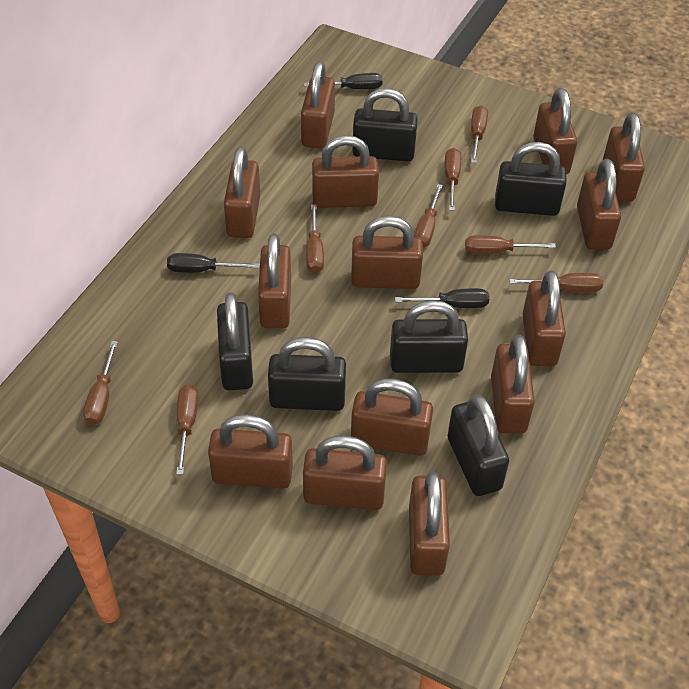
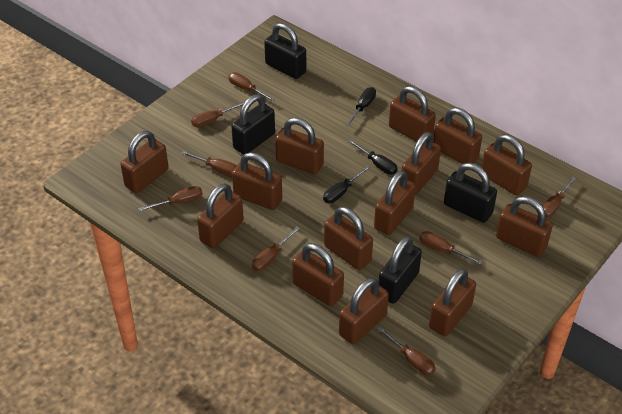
black padlock: [217,293,253,390] [268,337,346,411] [352,88,418,161] [390,300,468,373] [448,395,509,496] [495,142,567,216] = 6 -> [231,94,275,154] [264,23,306,79] [379,236,422,304] [444,163,497,223] = 4

